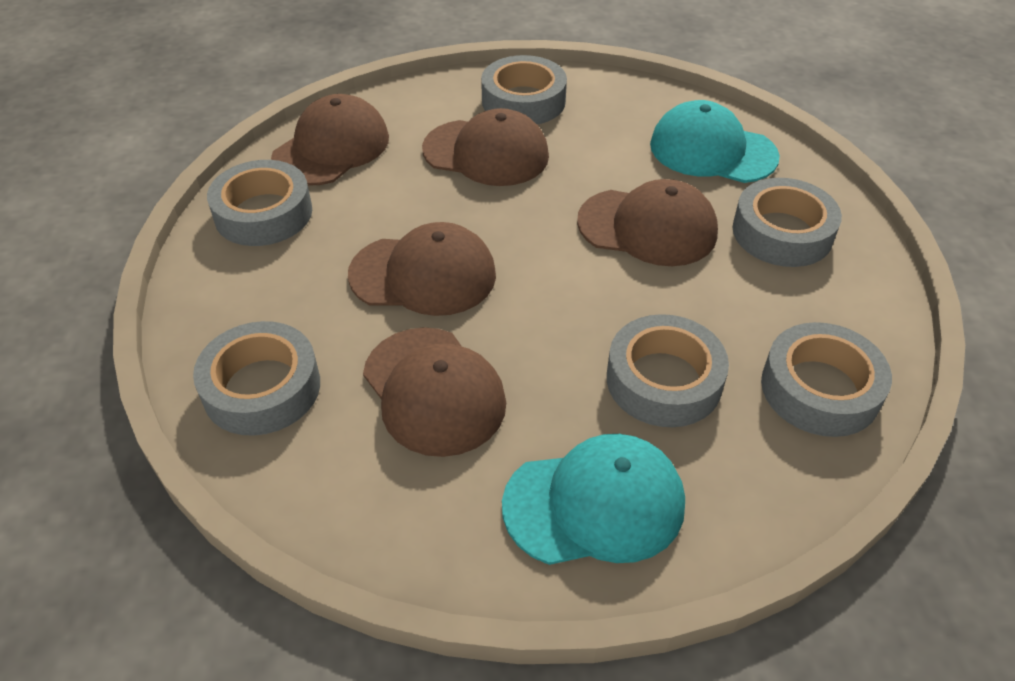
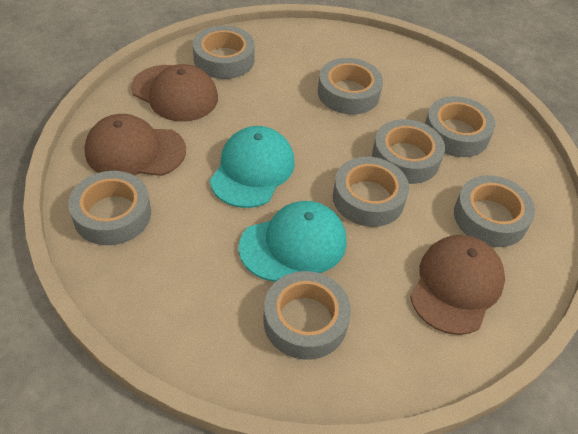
brown cap: [271,94,389,186] [348,222,496,316] [363,327,506,457] [422,108,549,186] [577,179,718,266] = 5 -> [84,114,186,176] [131,64,218,121] [410,235,505,335] = 3
grey tape: [193,321,320,436] [207,160,312,246] [481,55,567,124] [607,314,729,427] [732,178,842,267] [761,322,892,437] = 6 -> [68,171,151,245] [193,26,255,79] [263,271,351,360] [318,58,383,114] [333,157,409,227] [372,119,445,184] [425,96,495,157] [454,175,535,247] = 8

